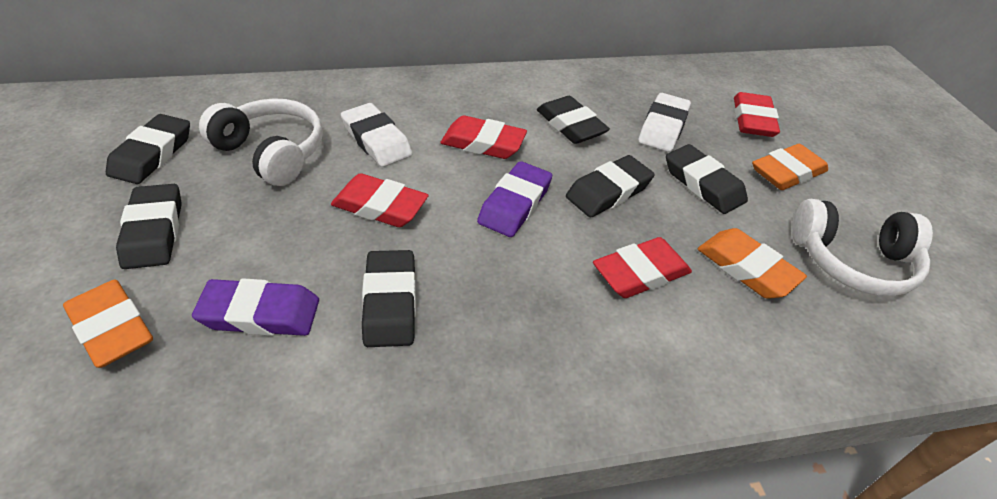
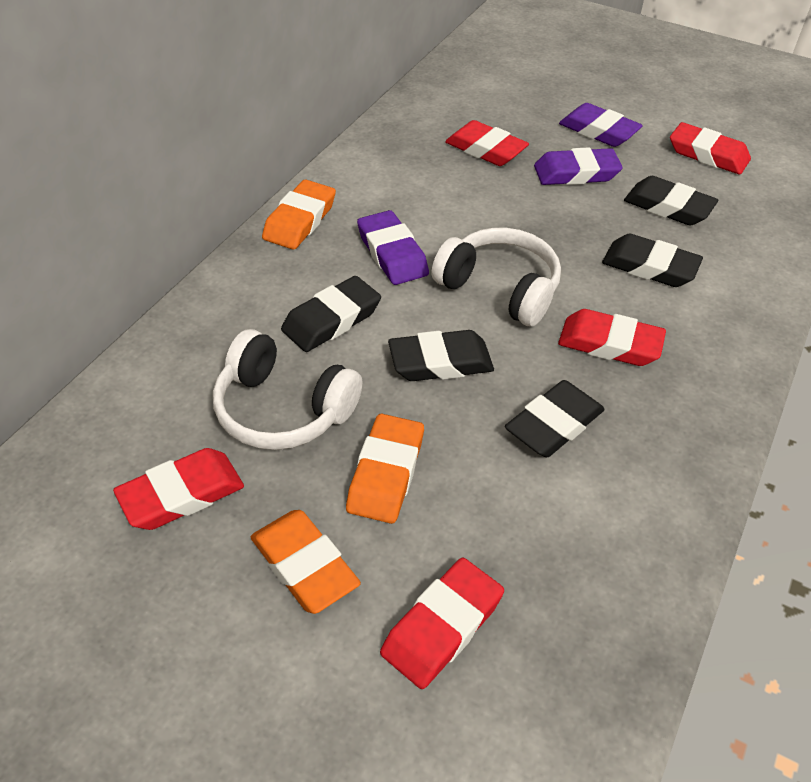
black eraser: [106,114,190,184] [116,184,182,269] [362,250,416,347] [537,96,610,144] [566,155,655,218] [666,144,748,214] = 6 -> [281,276,381,352] [388,330,494,381] [505,380,605,457] [602,234,703,287] [624,176,718,226] = 5
purple eraser: [192,278,319,336] [477,161,552,237] = 2 -> [357,210,429,285] [534,147,623,185] [559,103,643,147] = 3
red eraser: [331,173,429,227] [440,115,527,159] [593,237,692,298] [734,92,780,137] = 4 -> [113,448,244,530] [380,558,504,689] [445,120,529,166] [558,309,666,366] [670,122,751,174] = 5
white eraser: [341,103,413,167] [638,93,691,152] = 2 -> none = 0

